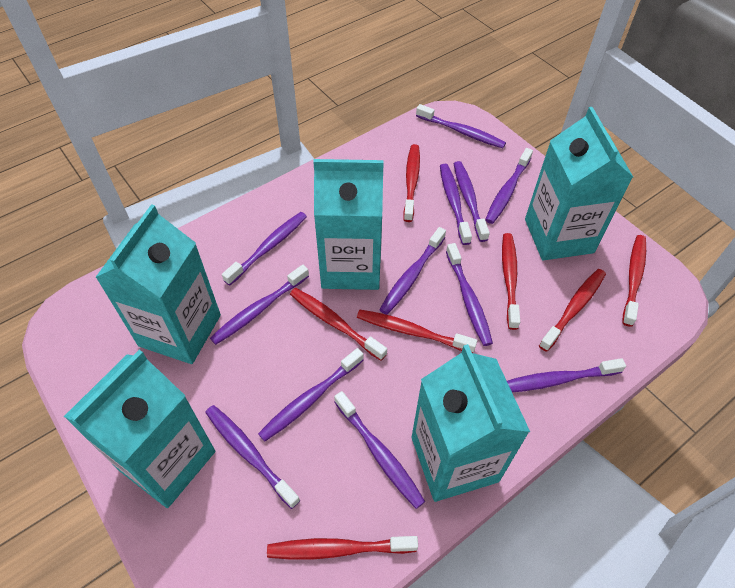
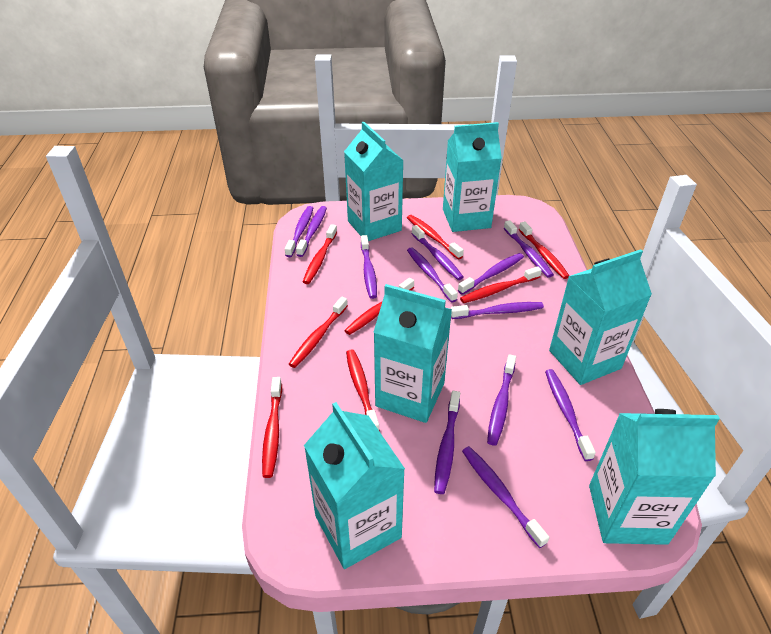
red toothbrush: [267,536,418,560] [290,288,387,361] [357,310,477,353] [403,144,420,222] [502,233,520,330] [539,269,606,352] [622,235,646,327] = 7 -> [262,377,282,478] [289,297,348,368] [303,224,337,284] [344,278,414,335] [346,349,380,432] [407,215,464,259] [460,266,542,303] [519,221,569,279] = 8
turquoise carton: [64,350,215,508] [95,204,221,364] [313,159,384,290] [412,344,530,502] [525,107,633,260] = 5 -> [304,402,405,569] [344,122,404,241] [373,284,452,423] [443,122,502,232] [549,249,652,385] [589,409,720,545] = 6

